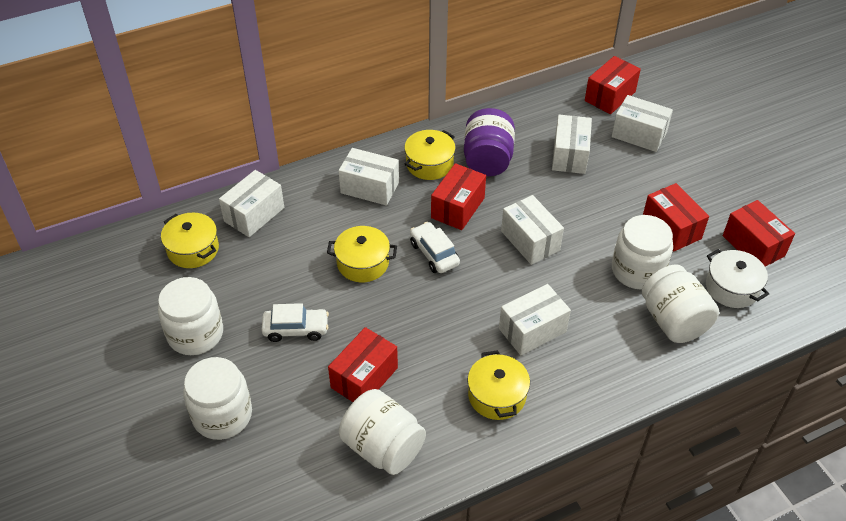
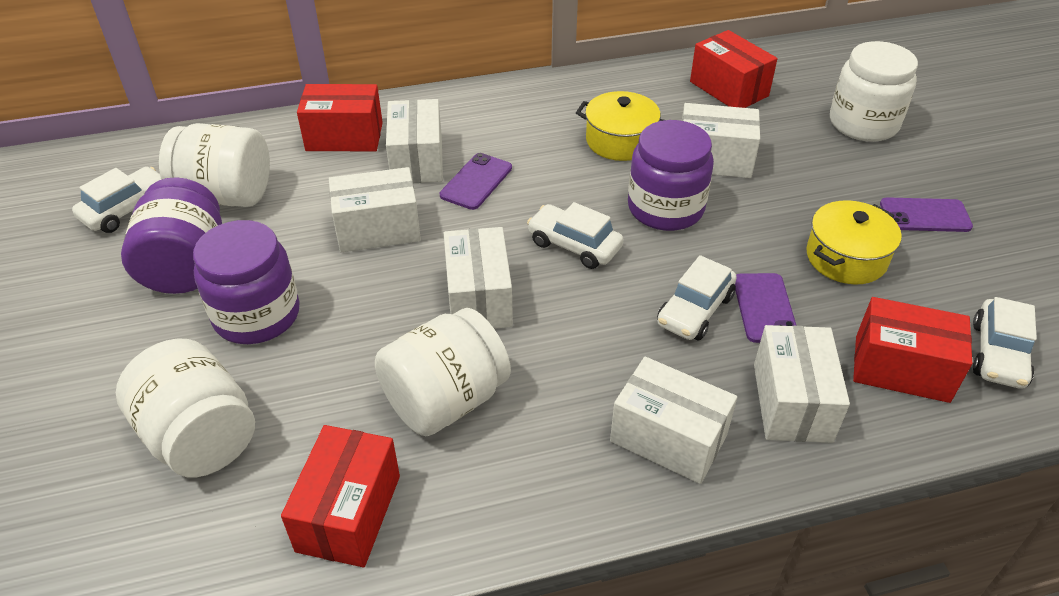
purple jar: [464,108,515,176] = 1 -> [121,177,222,294] [193,220,300,344] [628,120,714,231] = 3
purple phone: none = 0 -> [440,153,512,210] [735,273,797,343] [880,197,973,232] = 3
red box: [328,327,398,402] [431,163,486,230] [585,56,641,114] [643,183,709,252] [723,200,795,267] = 5 -> [281,425,400,567] [297,84,383,151] [690,30,777,108] [853,297,972,403] = 4
white car: [261,303,329,342] [410,222,460,273] = 2 -> [72,167,161,233] [527,202,624,269] [657,255,737,340] [973,297,1037,389] = 4
white jar: [158,277,223,355] [183,357,252,440] [339,389,426,475] [612,215,673,290] [642,264,719,343] = 5 -> [116,339,255,477] [159,123,270,207] [375,308,511,436] [830,41,918,142] = 4
white pot: [706,249,769,308] = 1 -> none = 0
yellow pot: [161,213,219,268] [327,226,397,282] [404,130,456,180] [467,350,530,420] = 4 -> [576,91,664,161] [806,200,902,285] = 2

